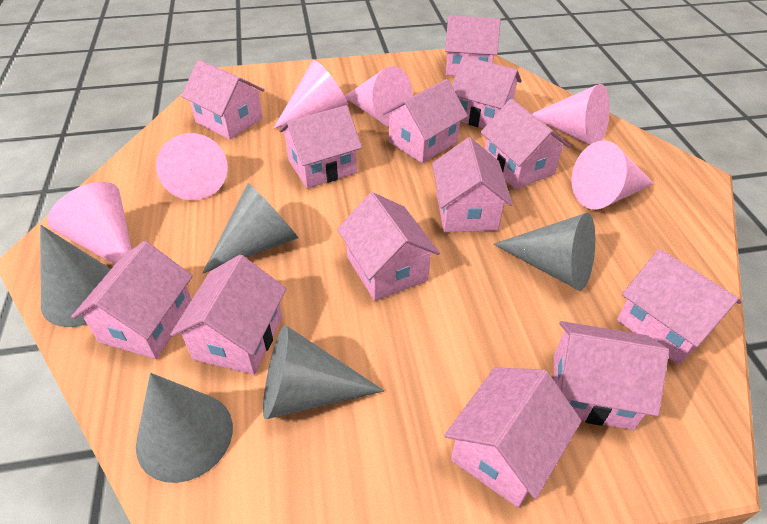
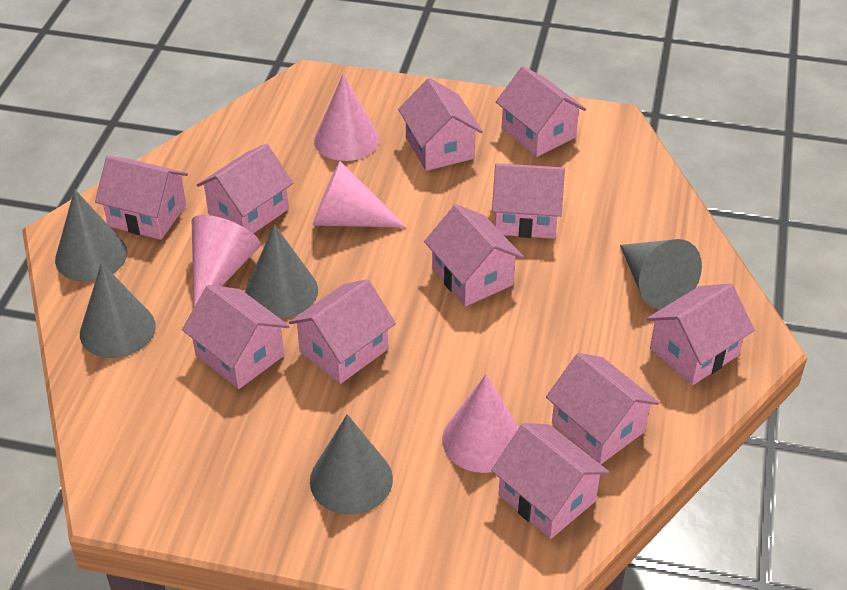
pink cone: [47,182,132,265] [156,133,228,200] [273,60,348,129] [345,66,413,127] [532,84,610,145] [571,140,654,209] = 6 -> [192,215,261,307] [312,161,407,228] [314,73,379,161] [442,374,519,473] = 4
pink house: [71,241,193,359] [170,255,286,375] [181,59,265,140] [279,105,362,188] [337,192,440,301] [383,79,468,163] [432,137,513,232] [444,368,581,508] [445,15,501,76] [452,56,522,128] [480,99,570,189] [554,321,669,430] [617,249,742,365] = 13 -> [95,156,188,240] [182,285,290,389] [197,143,293,234] [289,279,396,384] [398,78,483,171] [424,204,524,307] [491,423,609,539] [492,163,565,239] [496,66,586,157] [546,353,659,464] [646,283,755,385] = 11

